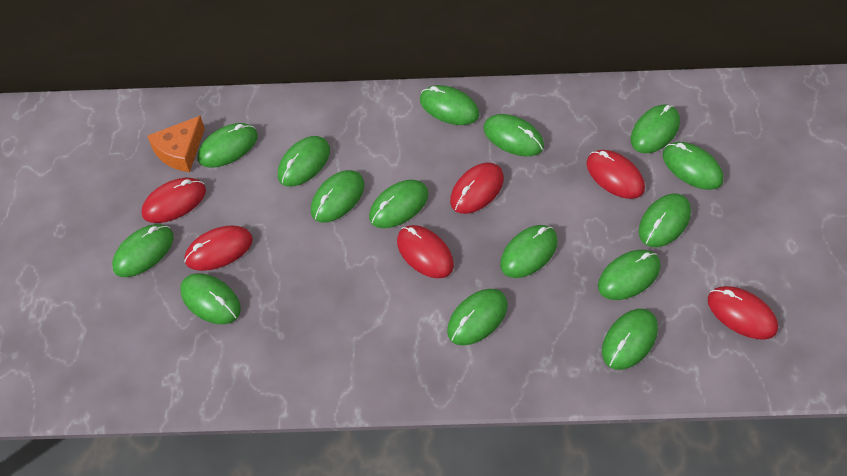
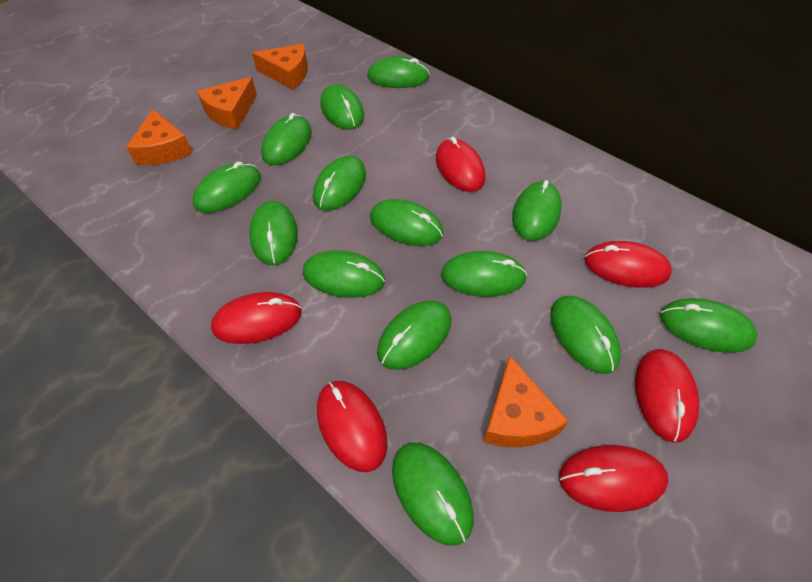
green mouse: [112,224,174,277] [180,273,241,324] [198,123,258,167] [278,136,330,186] [311,170,364,222] [369,180,429,228] [420,85,479,125] [447,289,508,345] [484,114,544,156] [500,225,558,278] [598,250,661,300] [602,309,658,370] [630,105,680,153] [639,194,691,247] [663,142,723,190] = 15 -> [193,161,261,213] [249,201,298,265] [261,113,312,165] [303,251,385,298] [313,156,366,211] [320,84,364,130] [367,56,430,88] [370,199,444,246] [377,301,451,370] [392,443,474,546] [441,251,527,297] [512,180,562,241] [550,296,621,374] [660,298,758,353] = 14
orange cheese: [147,116,205,172] = 1 -> [126,109,192,165] [197,77,257,129] [252,44,308,90] [483,356,569,448] = 4

